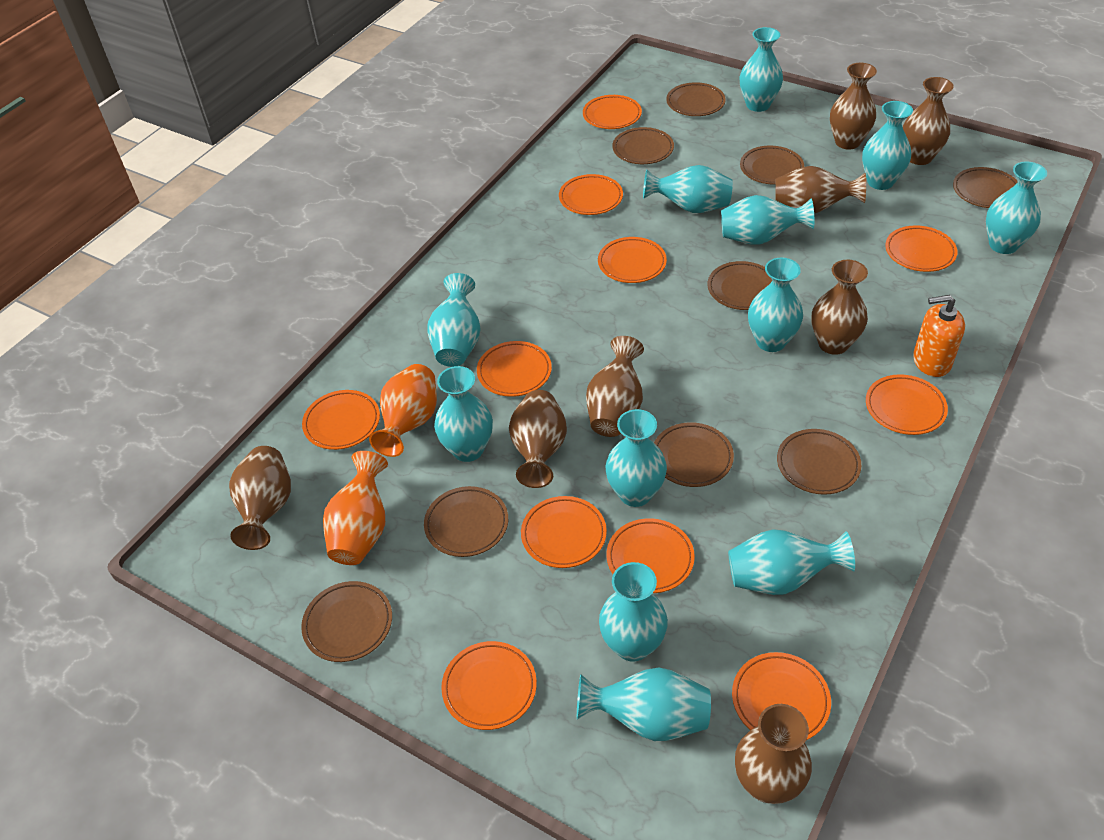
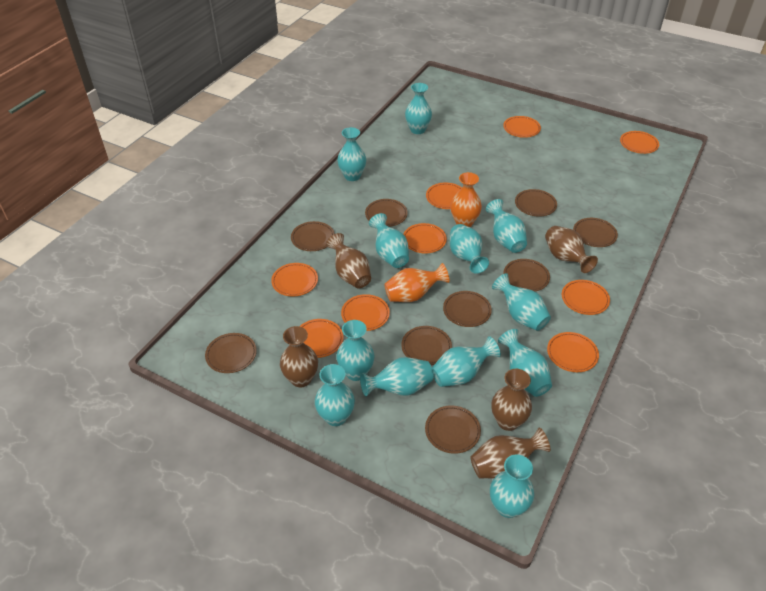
brown vase: [229,446,291,550] [509,390,567,488] [586,336,644,437] [735,704,812,804] [776,166,866,214] [811,260,868,355] [830,63,877,150] [903,77,954,165] = 8 -> [280,326,318,387] [326,233,371,289] [470,427,551,479] [491,369,532,431] [545,226,598,273] = 5
orange plate: [302,390,380,450] [441,641,537,730] [477,341,552,397] [521,496,607,568] [559,174,623,215] [583,95,642,129] [598,237,667,283] [606,518,695,593] [732,652,831,740] [866,374,948,435] [885,225,957,272] = 11 -> [271,263,318,296] [300,319,344,358] [341,294,390,331] [403,223,447,253] [426,183,462,209] [503,116,541,138] [547,332,599,372] [562,280,610,315] [620,131,659,154] = 9
orange soap dispenser: [913,295,965,377] = 1 -> none = 0

